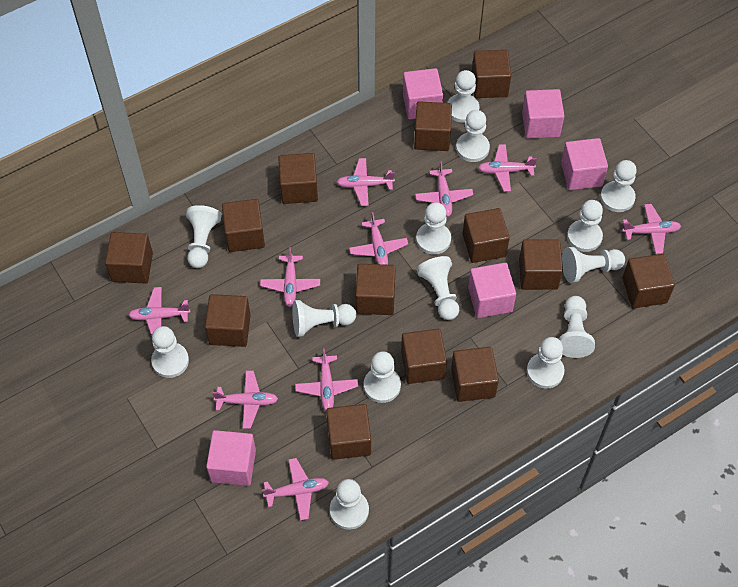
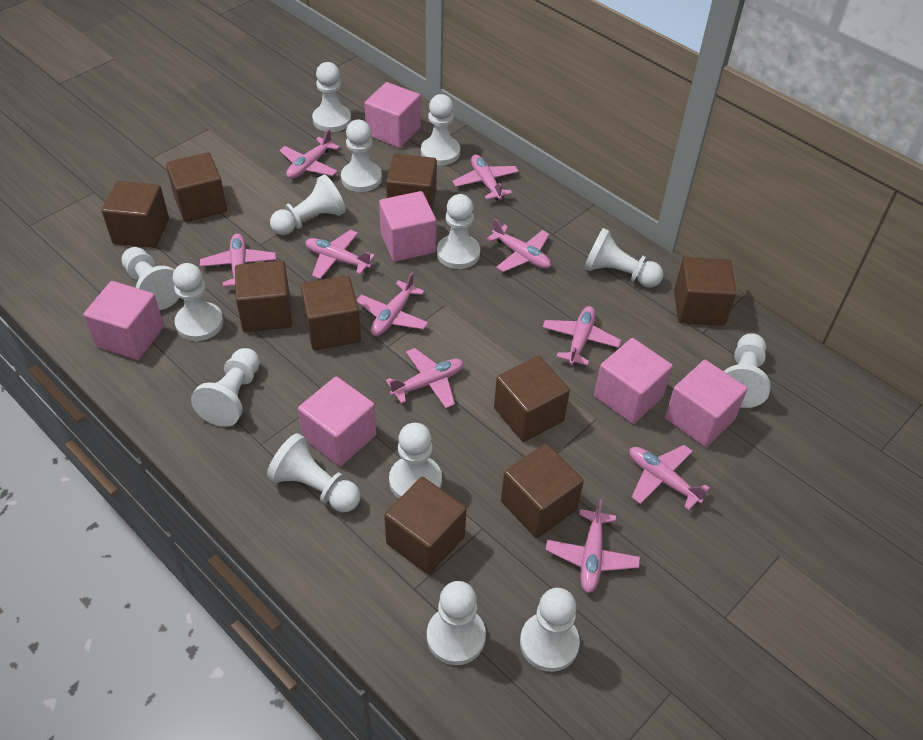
brown cube: [105,232,153,284] [205,294,251,347] [222,199,265,252] [278,153,318,204] [326,404,371,460] [356,264,396,315] [401,329,447,384] [414,101,452,151] [451,347,499,402] [463,208,510,263] [472,50,511,98] [519,239,563,290] [622,254,675,308] = 13 -> [102,181,169,248] [166,152,227,222] [235,260,292,332] [300,275,361,350] [384,477,467,575] [386,154,437,210] [494,356,570,442] [501,444,584,538] [674,257,737,326] = 9
pink cube: [206,430,256,486] [403,68,443,119] [468,263,516,318] [522,89,564,139] [561,138,608,190] = 5 -> [83,281,164,360] [298,376,377,467] [364,82,421,148] [379,191,436,262] [594,338,673,424] [665,360,747,447] = 6

